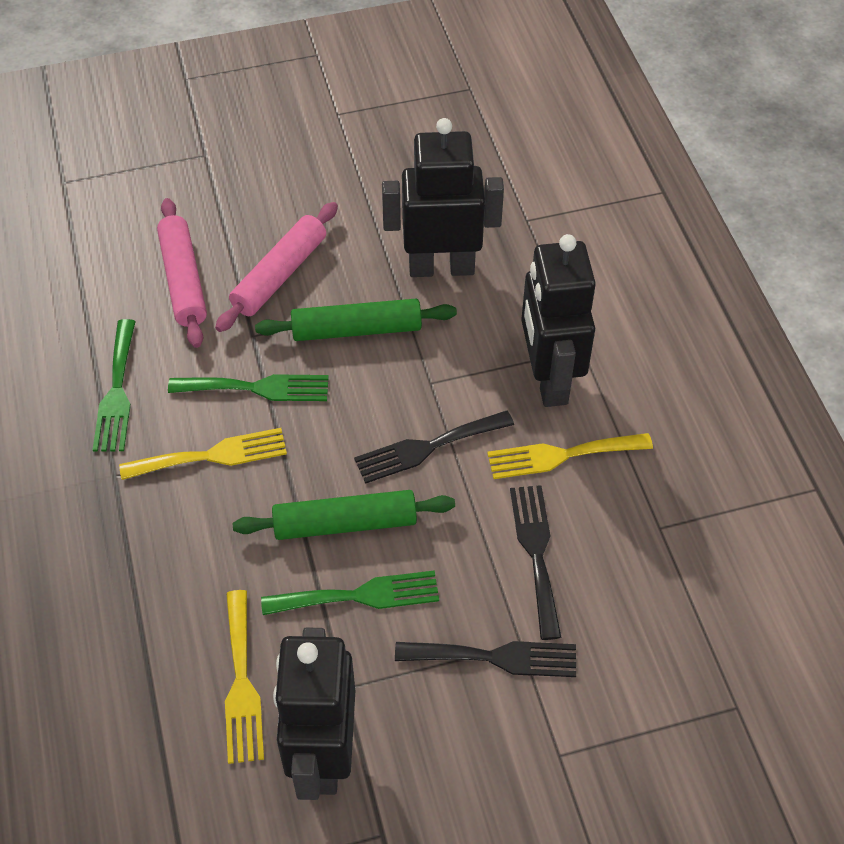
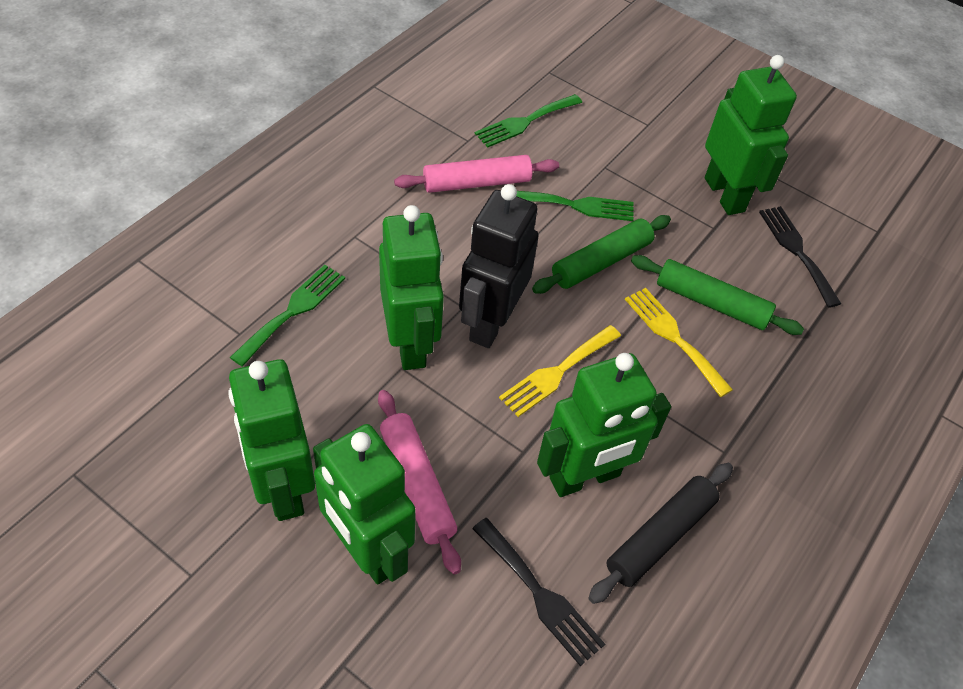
black fork: [354,410,514,484] [395,641,576,677] [510,485,562,640] = 3 -> [472,518,605,666] [759,206,841,308] = 2
black robot: [273,627,355,800] [382,118,504,277] [521,234,596,407] = 3 -> [459,184,539,348] = 1
black rolling pin: none = 0 -> [589,463,733,604] = 1
green robot: none = 0 -> [228,359,315,521] [313,424,416,585] [379,205,444,370] [537,353,671,497] [705,55,797,215] = 5
yellow fork: [119,428,287,480] [225,590,264,764] [487,433,653,479] = 3 -> [499,325,621,417] [625,288,733,397] = 2

